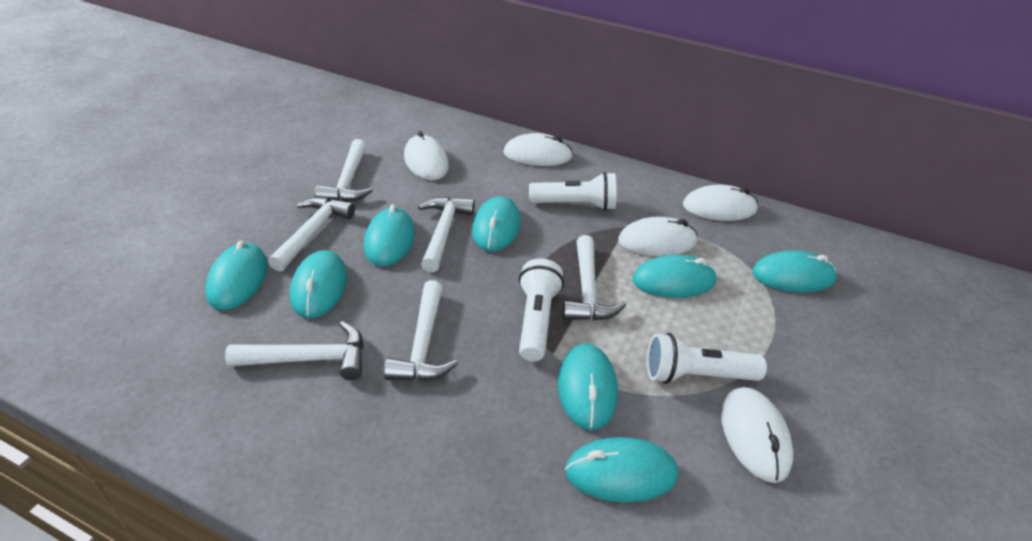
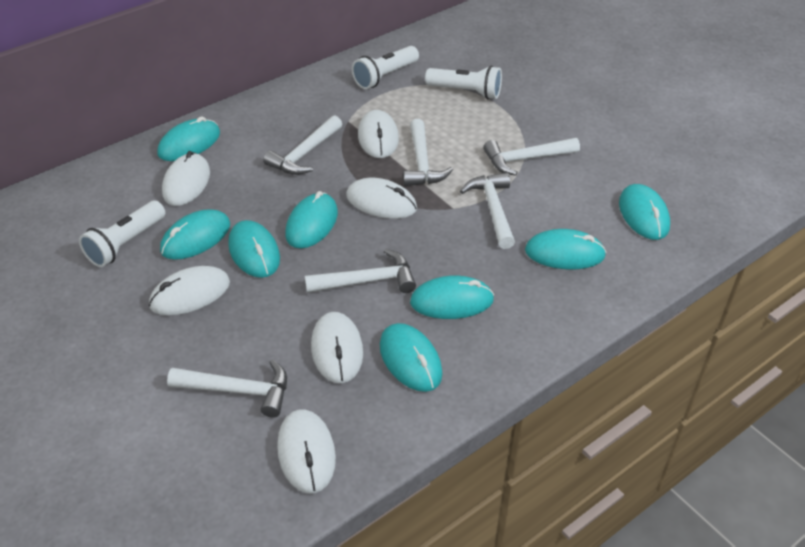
white mouse: [404,131,449,180] [503,133,573,166] [618,217,697,256] [683,185,758,221] [721,387,793,483] = 5 -> [149,266,230,316] [162,151,210,206] [277,409,336,493] [311,312,363,383] [346,178,417,219] [358,110,399,158] = 6

